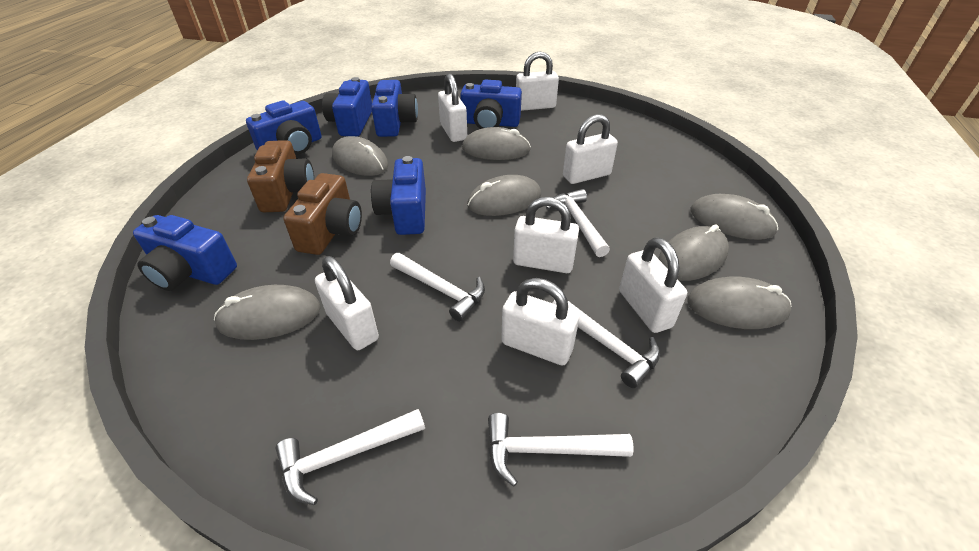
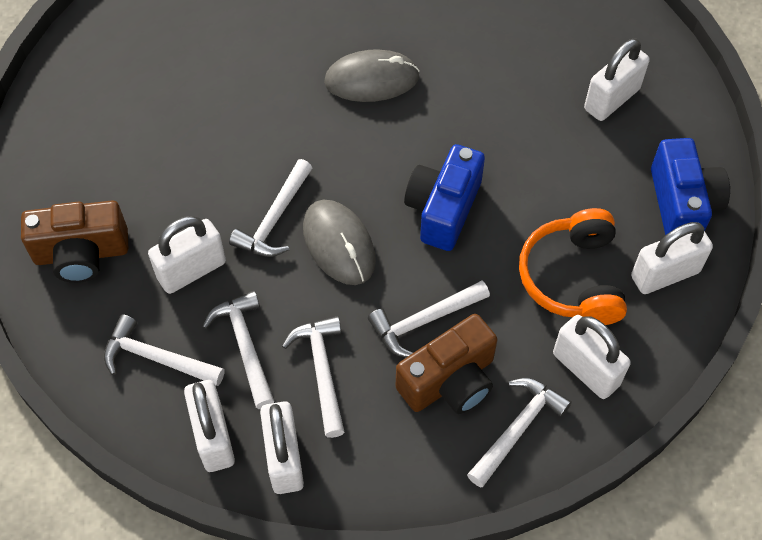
blue camera: [133,215,237,291] [246,101,322,154] [322,77,372,137] [371,80,418,137] [371,156,426,235] [460,79,522,129] = 6 -> [404,144,485,251] [651,138,730,236] = 2
grey mouse: [214,285,321,340] [332,136,388,176] [462,127,531,160] [467,175,541,216] [658,224,729,281] [687,276,791,329] [690,194,778,240] = 7 -> [303,200,376,285] [324,49,420,102] = 2
orange headphones: none = 0 -> [519,208,627,325] = 1
white hammer: [276,409,425,505] [390,253,485,322] [488,413,634,487] [546,189,610,257] [553,300,660,388] = 5 -> [104,315,225,386] [202,291,274,409] [229,159,312,257] [282,316,344,438] [368,281,490,357] [467,378,572,487] = 6
white padlock: [315,256,379,350] [438,73,467,142] [501,278,579,365] [513,197,579,273] [516,51,559,111] [563,114,618,184] [619,237,687,333] = 7 -> [148,216,226,294] [184,380,235,472] [260,401,304,494] [553,315,631,399] [584,39,649,121] [631,222,713,294] = 6

